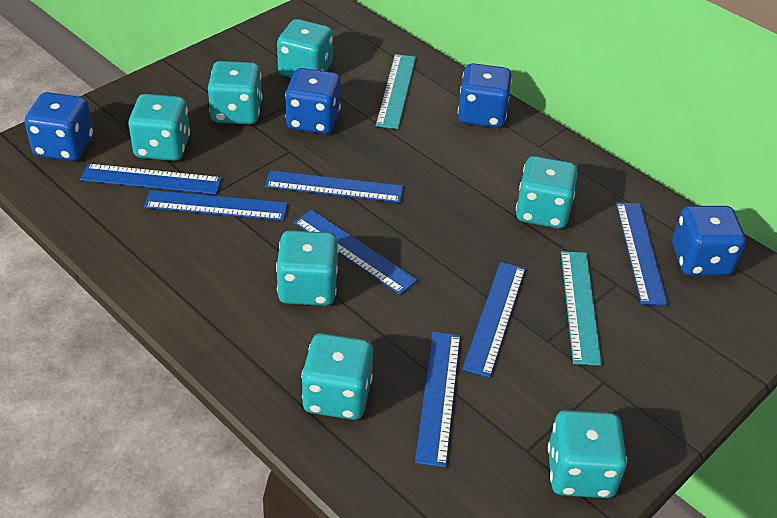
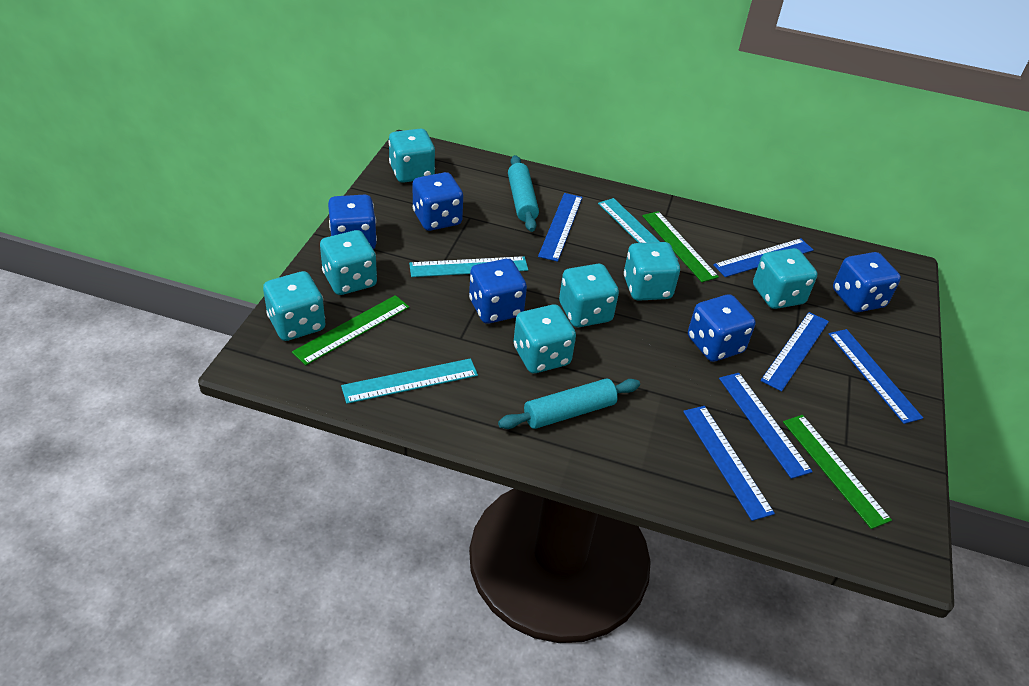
blue dice: [24,92,93,161] [285,68,341,134] [458,63,512,128] [672,206,746,276] = 4 -> [328,195,377,249] [413,172,463,231] [469,259,527,324] [688,294,756,362] [833,252,901,313] = 5
blue ruler: [80,164,222,194] [144,190,288,221] [265,170,403,203] [294,210,418,295] [415,332,460,468] [462,262,526,378] [616,203,668,305] = 7 -> [538,193,583,262] [683,406,775,521] [713,238,813,277] [719,373,813,479] [760,312,829,392] [829,329,923,424] = 6
green ruler: none = 0 -> [292,295,409,366] [642,211,719,282] [783,415,892,529] = 3
turquoise rolling pin: none = 0 -> [498,378,640,429] [508,155,539,232] = 2
turquoise ruler: [376,54,416,129] [561,251,602,366] = 2 -> [341,358,478,404] [409,256,528,277] [598,198,678,260] = 3

